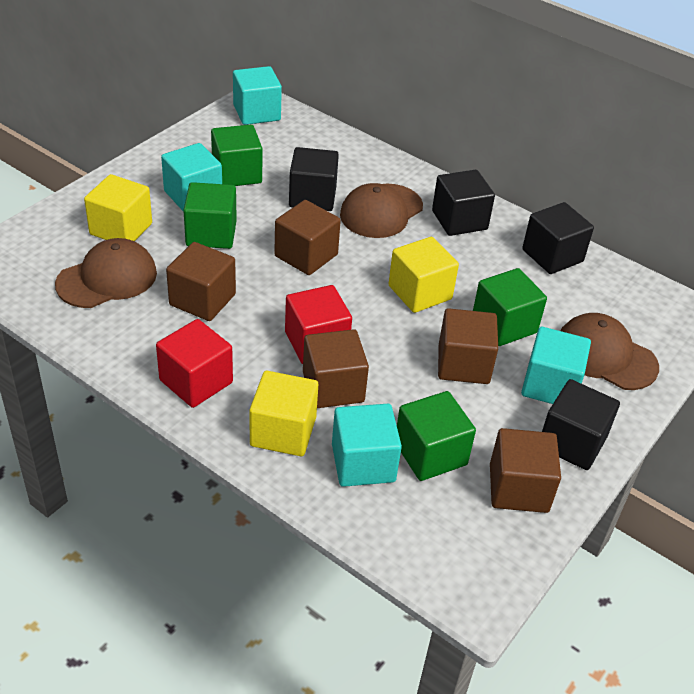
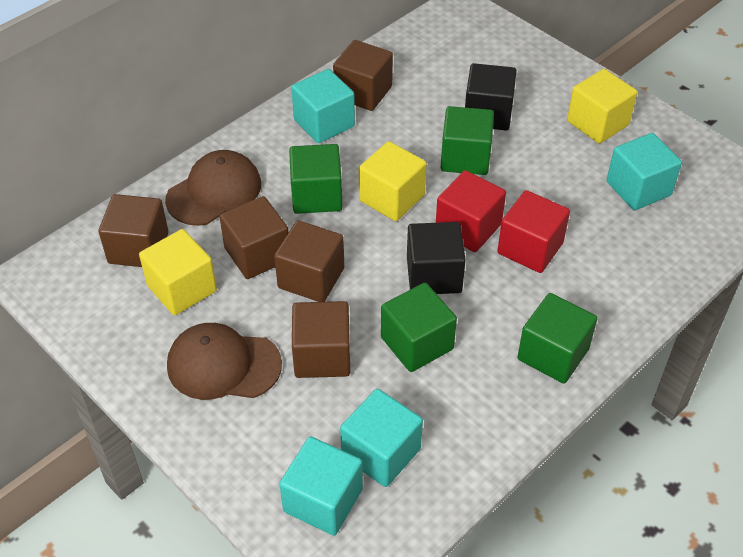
black cube: [289,147,339,211] [432,170,495,236] [522,202,594,274] [542,379,620,470] = 4 -> [407,222,466,294] [465,63,516,130] = 2
brown cap: [55,238,157,308] [340,183,423,238] [560,313,659,390] = 3 -> [165,150,261,226] [167,323,282,400] = 2

